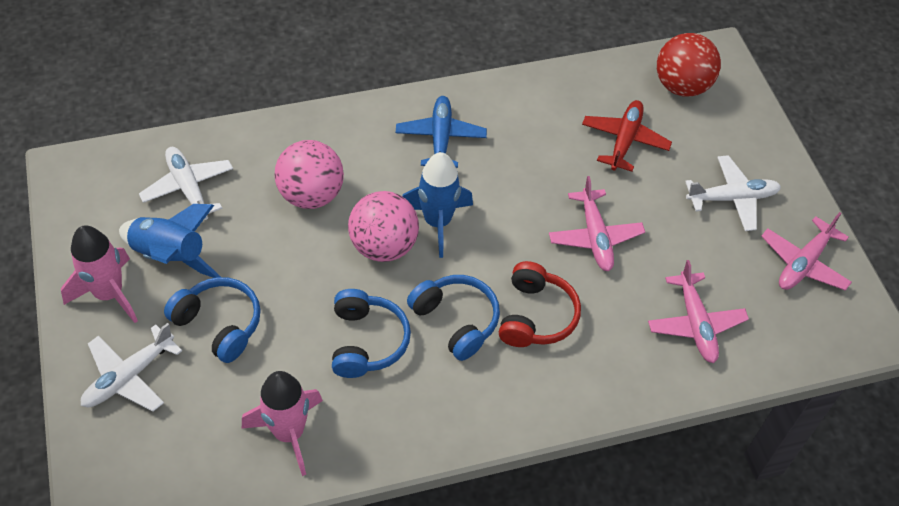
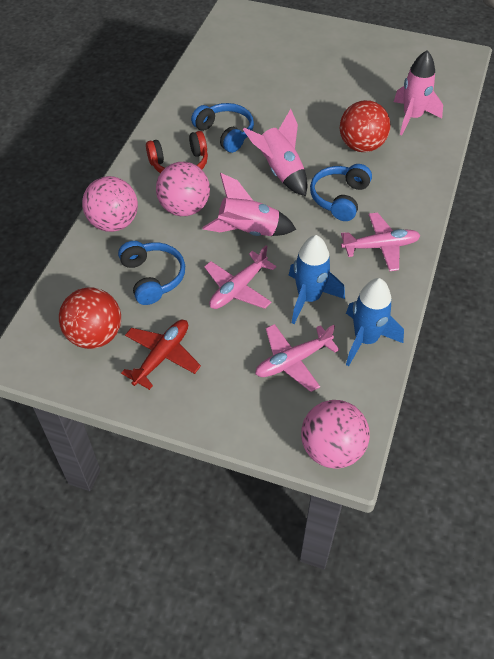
blue plane: [396,96,487,168] = 1 -> none = 0
pink ball: [274,140,344,209] [348,191,419,262] = 2 -> [82,176,138,232] [156,162,210,216] [301,400,370,469] = 3
pink rocket: [61,225,138,323] [242,371,323,476] = 2 -> [202,173,296,236] [243,109,307,196] [394,50,443,135] = 3
red ball: [657,33,721,97] = 1 -> [59,287,121,349] [340,100,391,152] = 2
white plane: [81,323,182,412] [139,147,233,220] [685,155,781,231] = 3 -> none = 0

